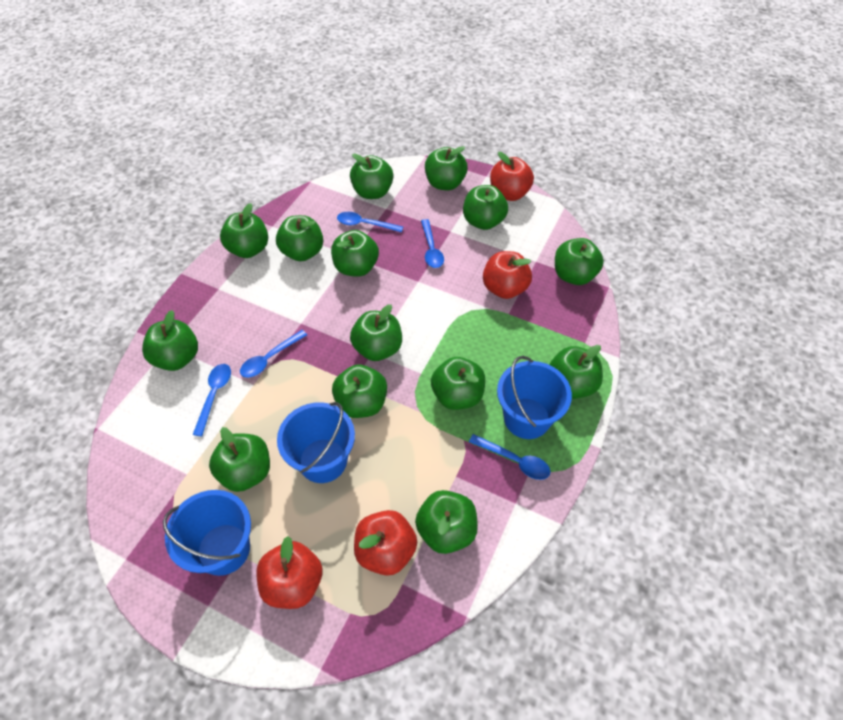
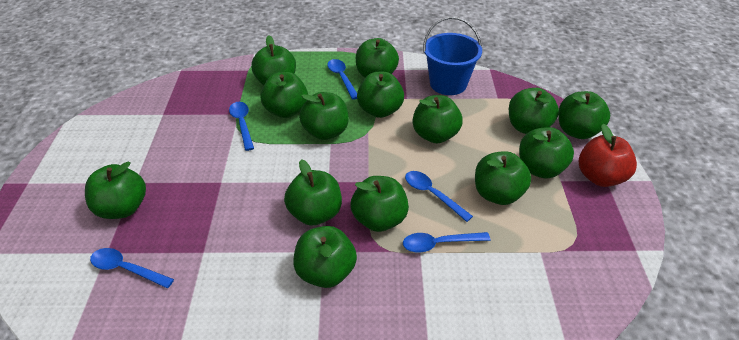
blue bucket: [163,490,251,576] [277,402,355,483] [497,356,572,439] = 3 -> [423,17,482,95] = 1
red apple: [256,536,323,609] [354,510,417,576] [483,251,532,299] [490,152,534,201] = 4 -> [579,124,637,187] = 1

